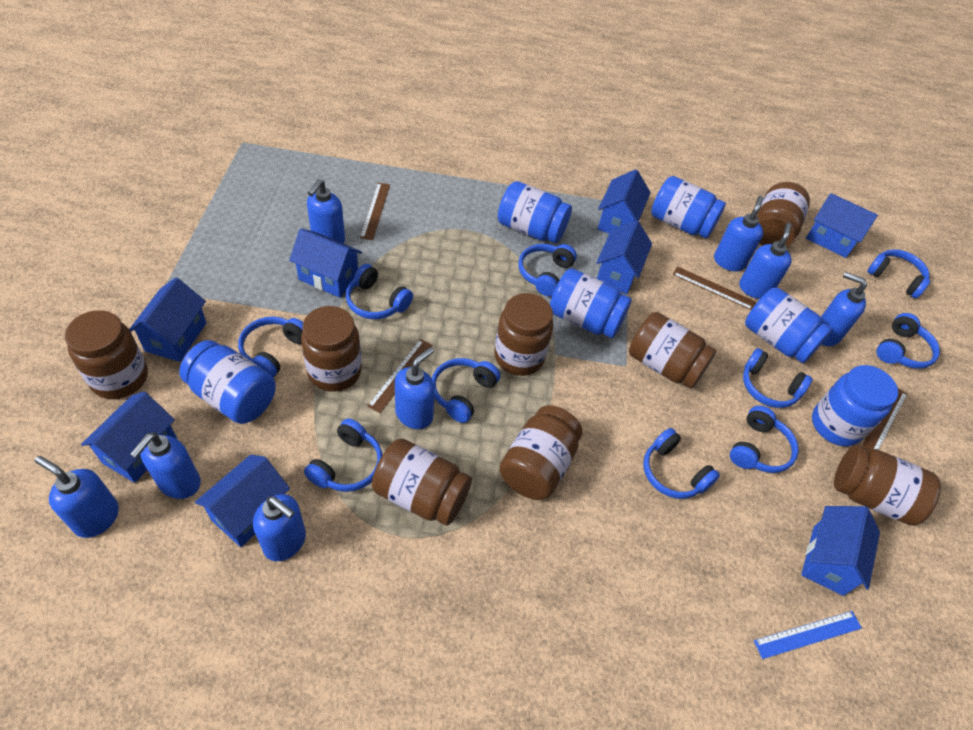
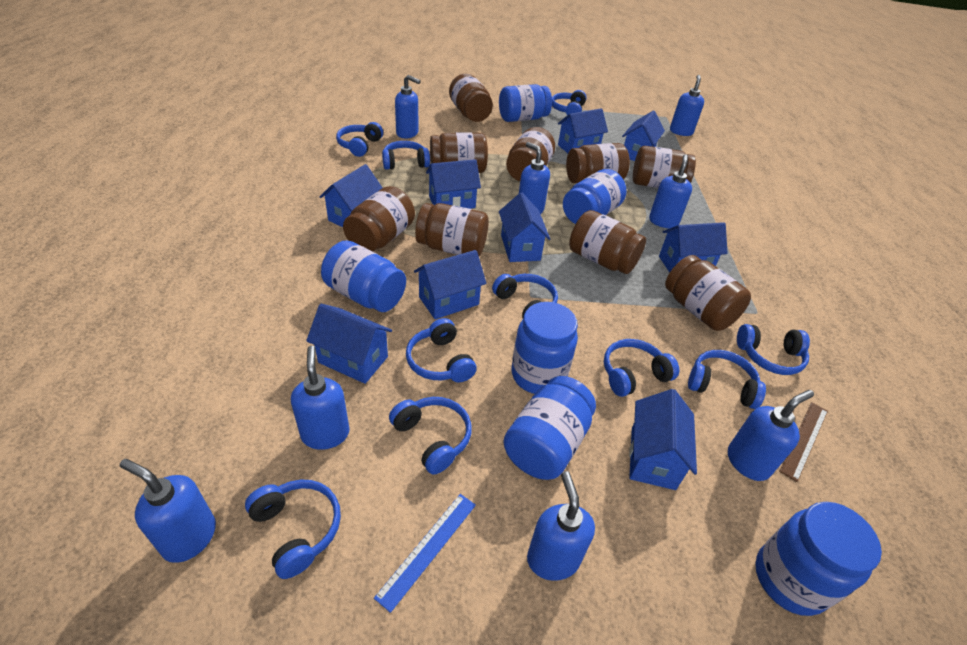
blue house: [81,391,177,483] [129,277,207,362] [195,455,290,547] [289,228,362,298] [596,220,652,294] [598,169,651,233] [801,506,880,596] [806,193,878,258] = 8 -> [306,303,392,384] [320,164,382,227] [414,250,487,319] [426,159,481,209] [499,193,550,262] [558,108,608,153] [622,110,665,161] [629,389,697,490] [659,222,728,272] = 9
brown jar: [65,310,148,399] [301,306,362,392] [372,439,472,526] [494,293,553,376] [499,405,583,500] [629,312,717,389] [757,182,810,247] [834,445,941,526] = 8 -> [343,186,415,251] [415,203,489,256] [430,133,488,173] [449,74,493,122] [506,127,555,181] [566,143,630,183] [569,210,646,274] [633,146,696,188] [665,255,751,331] = 9
brown ruler: [360,183,390,240] [367,339,433,413] [673,266,756,310] [862,388,907,450] = 4 -> [779,402,828,482] = 1

